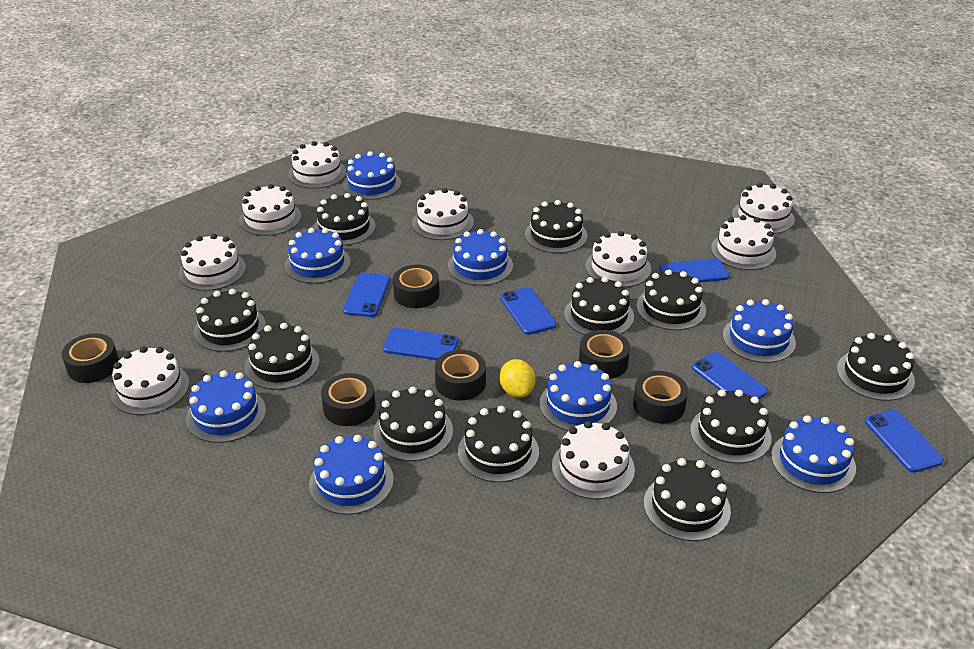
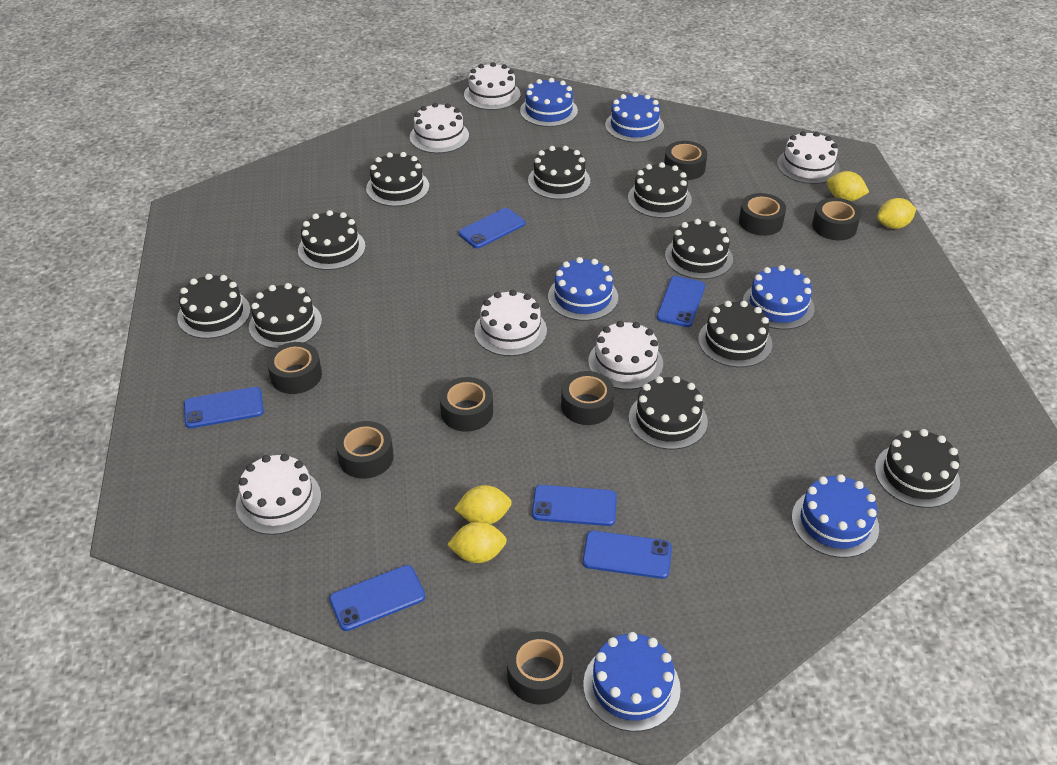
black cake: [194,289,266,352] [245,323,320,390] [313,193,376,246] [373,387,453,461] [458,406,539,482] [525,200,588,253] [564,277,634,335] [636,269,706,330] [644,458,731,541] [690,390,772,463] [837,333,915,401] = 11 -> [177,274,250,339] [249,283,322,349] [298,210,365,270] [366,152,429,207] [528,146,590,200] [628,162,692,218] [629,376,708,450] [665,219,733,279] [698,301,772,368] [875,429,960,508] = 10
black tape: [62,333,119,383] [321,373,376,426] [393,264,439,308] [435,350,486,401] [579,330,630,379] [633,371,688,423] = 6 -> [267,342,322,394] [336,421,394,479] [440,377,493,432] [507,631,572,705] [561,371,614,425] [664,141,707,180] [739,193,786,236] [812,198,861,240] = 8
blue cake: [186,370,266,443] [285,228,351,284] [309,435,394,515] [343,151,401,200] [448,229,513,286] [540,361,617,431] [723,299,796,363] [771,415,856,493] = 8 -> [520,78,578,127] [548,257,618,321] [583,632,681,732] [605,92,664,142] [743,265,815,330] [792,474,879,558] = 6
white cake: [111,346,189,415] [179,234,246,291] [239,184,301,236] [288,141,346,189] [412,188,474,240] [552,421,635,499] [585,231,651,287] [711,215,776,270] [732,183,795,234] = 9 -> [236,454,321,535] [410,103,469,153] [464,62,520,110] [474,290,547,356] [588,321,663,390] [777,131,840,184] = 6
yellow lemon: [500,359,535,398] = 1 -> [447,522,507,563] [454,485,512,524] [827,171,869,201] [877,198,916,229] = 4

